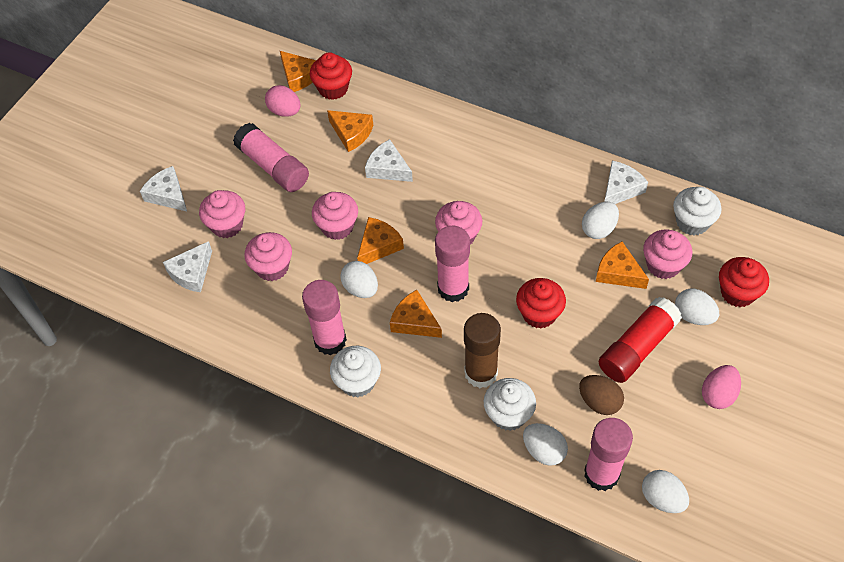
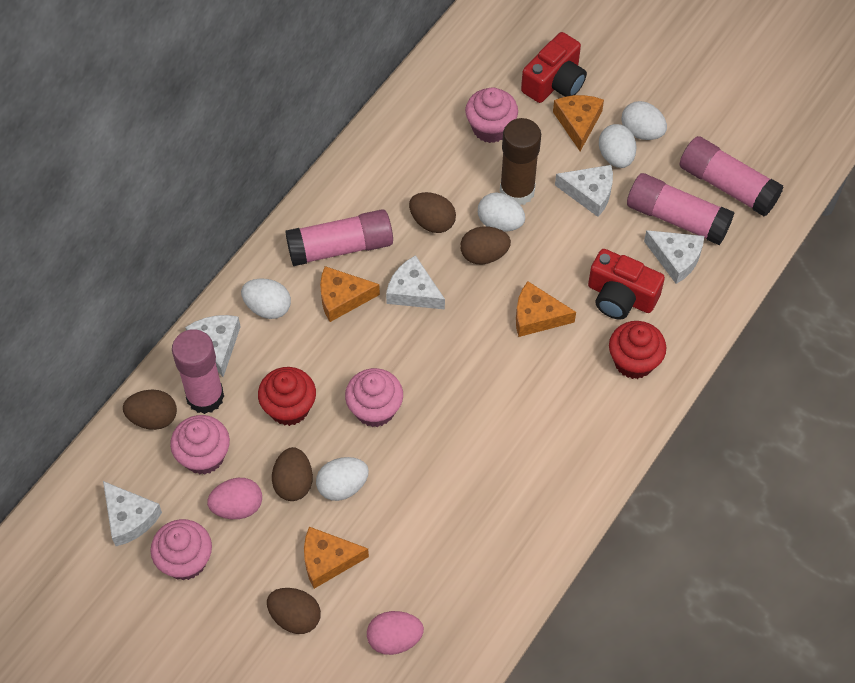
brown egg: [579,375,624,415] = 1 -> [123,389,177,430] [267,588,321,634] [272,447,313,501] [409,192,456,233] [460,226,511,265] = 5
orange cheese: [280,51,316,92] [327,110,373,152] [357,217,404,264] [390,290,442,338] [596,242,649,289] = 5 -> [304,527,369,589] [320,266,380,322] [516,281,576,337] [553,95,604,151] = 4
pink cupcake: [199,190,245,238] [244,232,292,281] [312,192,358,240] [435,201,482,244] [643,229,692,279] = 5 -> [151,519,212,580] [170,415,230,475] [345,368,403,427] [465,87,518,143] = 4
red camera: none = 0 -> [521,32,587,103] [588,249,665,320] = 2
red cupcake: [310,52,352,100] [516,278,566,329] [719,257,769,307] = 3 -> [258,367,316,426] [609,321,666,379] = 2
red glue stick: [599,297,682,383] = 1 -> none = 0
white cheese: [140,166,187,211] [163,241,212,292] [365,139,413,182] [604,161,648,204] = 4 -> [103,481,162,546] [185,315,241,377] [386,255,445,309] [555,165,613,217] [644,230,704,284] = 5
white cupcake: [330,346,381,397] [484,378,536,431] [673,187,721,236] = 3 -> none = 0

